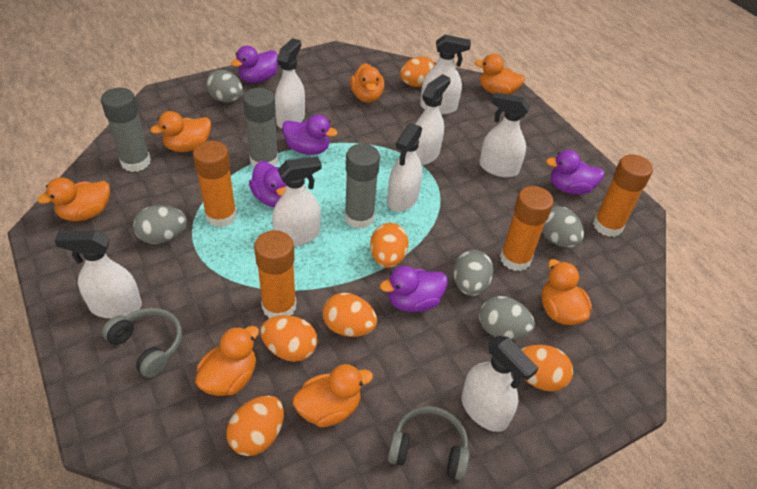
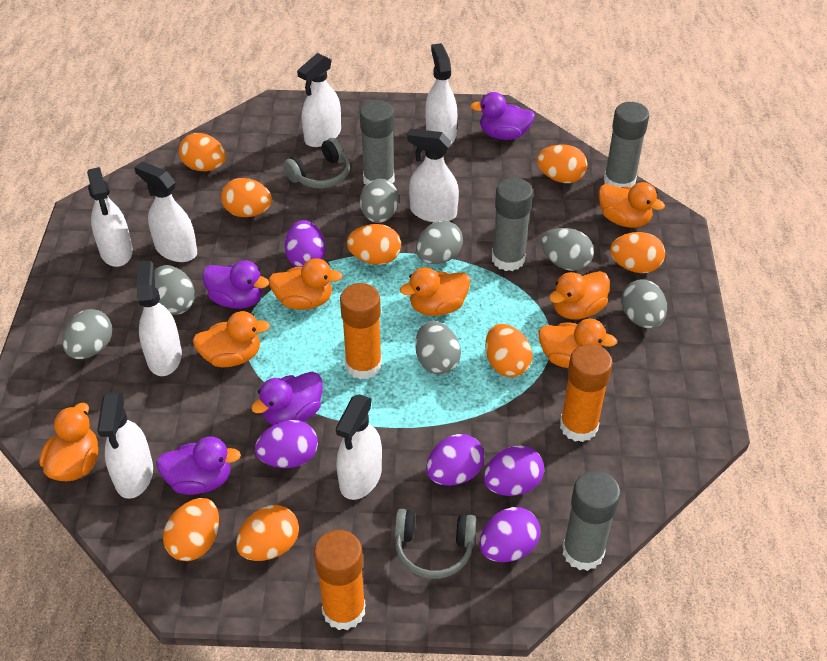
grey egg: [133,205,187,244] [206,70,243,103] [453,250,494,296] [479,296,535,340] [542,206,584,248] = 5 -> [62,309,112,359] [154,265,195,315] [360,178,399,223] [415,321,461,375] [416,221,463,264] [541,228,594,271] [621,279,667,329] = 7
grey glue stick: [101,88,151,172] [243,88,278,167] [345,144,380,229] = 3 -> [360,100,395,184] [492,178,533,271] [563,471,620,571] [604,102,649,188] = 4
orange egg: [226,396,284,456] [260,315,317,362] [323,293,377,337] [370,223,409,268] [400,56,435,87] [521,345,573,391] = 6 -> [163,498,219,561] [179,133,226,171] [221,178,272,217] [236,505,299,561] [347,224,401,265] [485,324,532,377] [537,144,588,183] [610,232,665,273] = 8
orange glue stick: [193,141,237,227] [254,230,296,318] [500,186,553,271] [593,154,653,237] = 4 -> [314,530,366,630] [340,283,382,380] [560,344,613,442] = 3
purple duck: [231,46,278,83] [249,161,286,207] [282,114,338,155] [380,266,448,312] [546,150,605,194] = 5 -> [156,436,241,495] [202,260,269,309] [251,372,323,425] [471,92,535,140] = 4
purple egg: none = 0 -> [255,420,318,468] [285,220,326,267] [426,434,484,486] [479,507,540,562] [484,445,544,496] = 5

